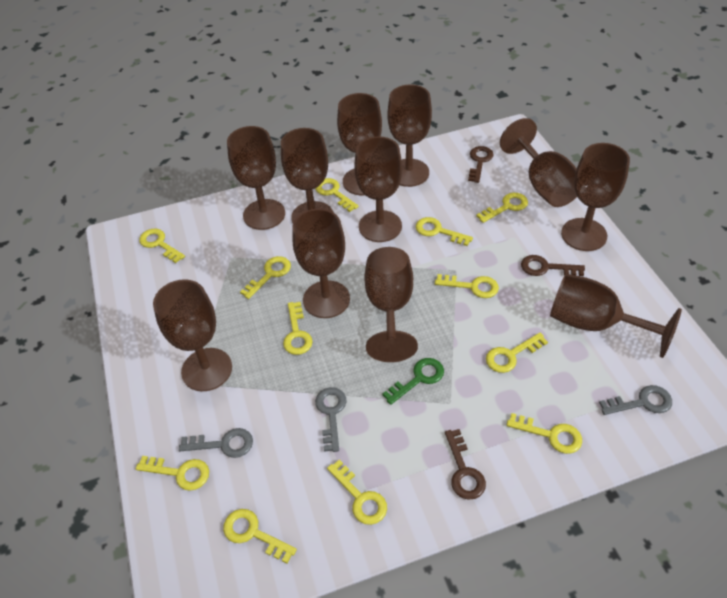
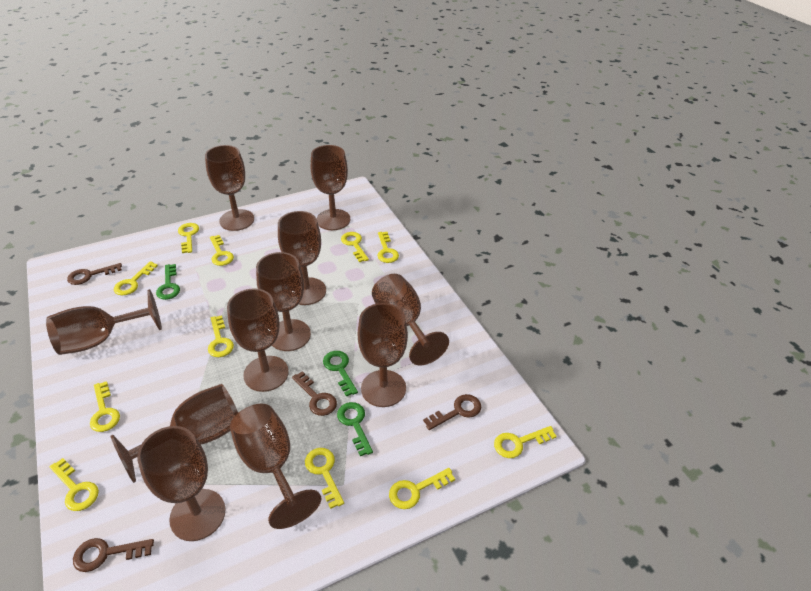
brown key: [445,429,486,500] [468,146,494,183] [521,255,585,276] = 3 -> [67,263,122,285] [73,538,154,572] [292,371,337,416] [423,394,481,430] = 4
green key: [382,358,444,405] = 1 -> [156,264,180,300] [323,351,358,397] [337,402,373,456] = 3
grey key: [179,428,253,458] [315,387,347,452] [599,385,672,415] = 3 -> none = 0
yellow key: [136,456,209,491] [139,229,185,263] [223,509,297,563] [240,256,291,299] [283,302,313,355] [315,178,359,212] [327,459,387,525] [416,217,473,246] [435,274,499,298] [476,193,528,223] [486,333,548,373] [507,413,582,454] = 12 -> [50,458,99,511] [90,381,120,432] [114,261,158,296] [178,223,199,253] [208,315,234,357] [210,235,234,266] [305,448,344,509] [341,232,369,262] [377,232,399,263] [389,468,455,509] [494,426,557,458] = 11

